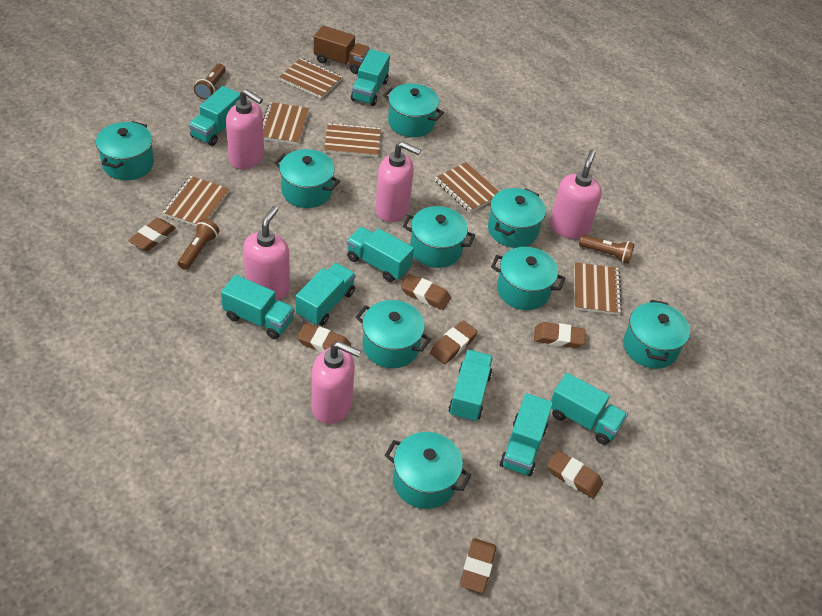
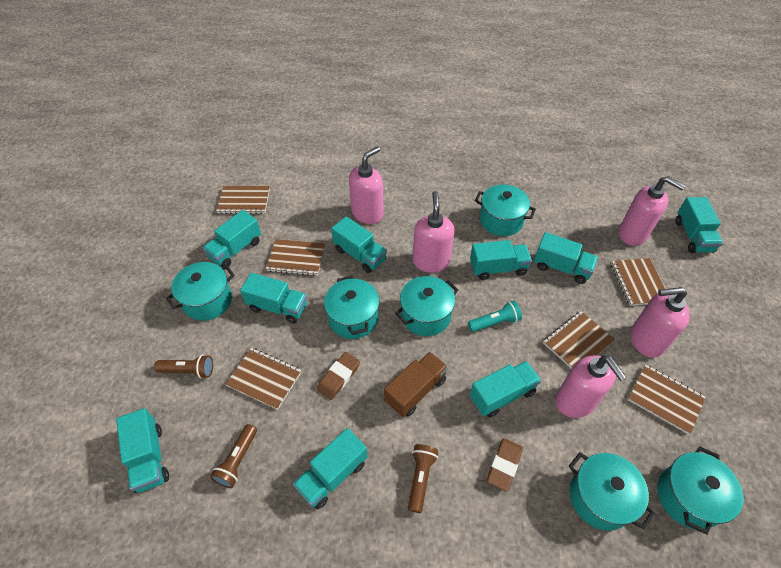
brown eraser: [129,218,176,251] [297,323,351,352] [401,274,451,310] [430,321,478,364] [460,538,496,593] [534,322,586,348] [547,450,603,499] = 7 -> [317,352,360,400] [487,438,523,492] = 2
turquoise flashlight: none = 0 -> [468,301,522,332] = 1
turquoise pot: [96,121,154,180] [274,149,340,208] [356,300,431,368] [383,84,444,137] [385,432,471,509] [403,206,475,268] [488,188,546,248] [491,247,565,310] [623,300,690,369] = 9 -> [166,262,235,321] [324,276,380,339] [395,276,458,336] [474,184,536,236] [569,452,655,531] [657,446,743,535] = 6
turquoise truck: [189,86,240,146] [221,275,294,339] [296,263,356,326] [346,227,414,282] [351,49,390,106] [449,350,493,422] [500,393,553,476] [551,373,628,445] = 8 -> [116,408,169,493] [203,210,261,267] [240,273,307,323] [293,428,367,509] [331,216,387,273] [470,240,532,280] [470,361,541,417] [534,232,598,284] [675,197,723,253] = 9

